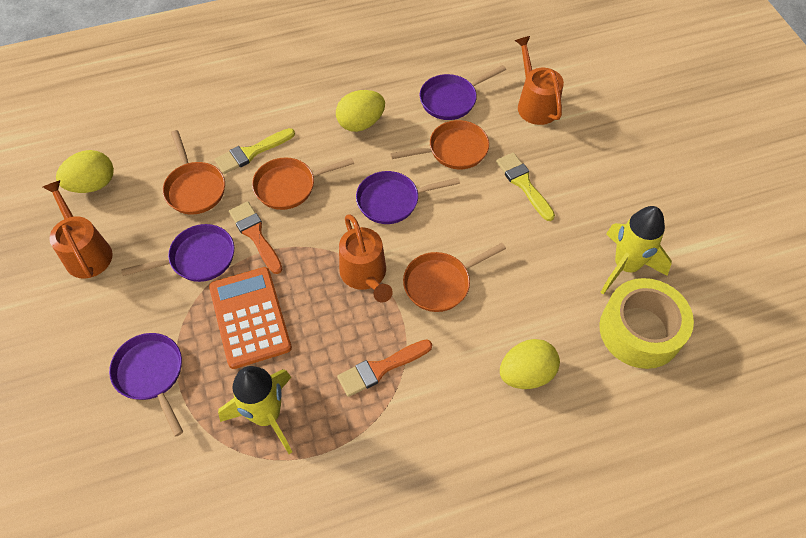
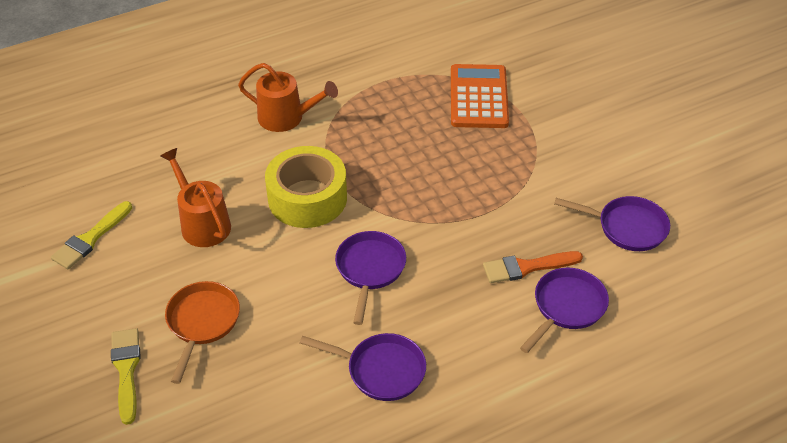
orange brush: [229,202,282,274] [337,339,432,397] = 2 -> [483,251,583,283] = 1
orange pan: [163,130,225,215] [252,158,354,210] [390,120,489,169] [403,243,506,312] = 4 -> [165,281,240,384] = 1
orange watering can: [43,180,112,279] [339,214,393,303] [515,36,564,125] = 3 -> [160,148,231,247] [238,63,338,132] = 2
yellow egg: [56,150,114,193] [336,90,385,132] [500,339,560,389] = 3 -> none = 0
yellow rocket: [218,366,292,454] [600,206,672,295] = 2 -> none = 0

